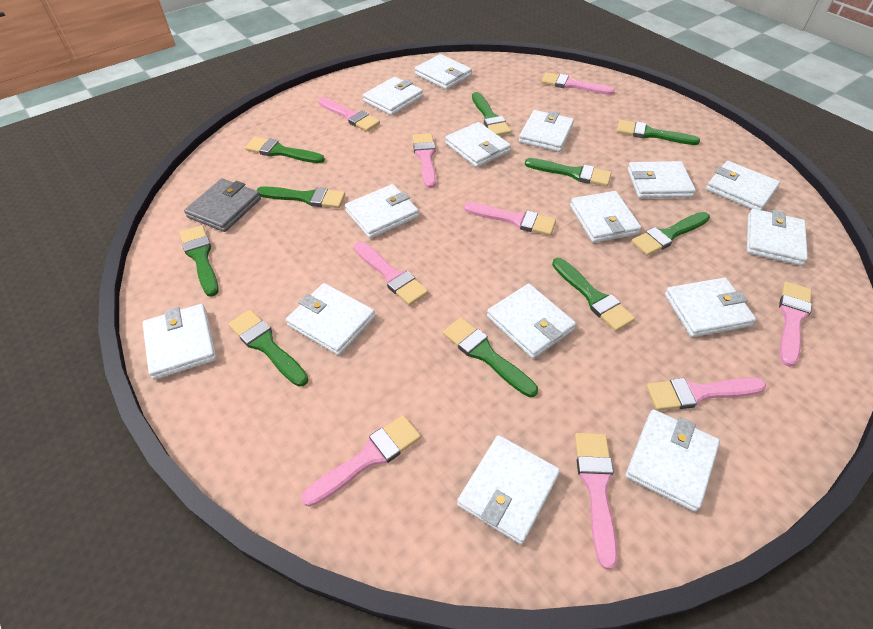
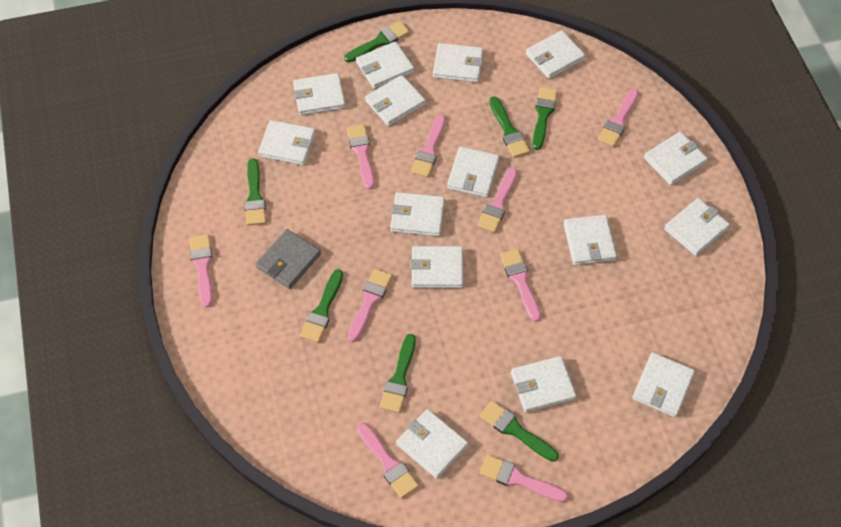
green brush: [180,225,219,297] [228,310,308,387] [245,137,325,163] [256,186,345,208] [443,318,538,397] [472,92,511,136] [525,158,611,187] [552,258,635,331] [617,120,700,145] [631,212,710,256] = 10 -> [245,158,266,226] [300,269,343,343] [344,21,410,62] [380,334,416,413] [480,400,559,462] [489,97,530,158] [532,87,558,150] = 7

